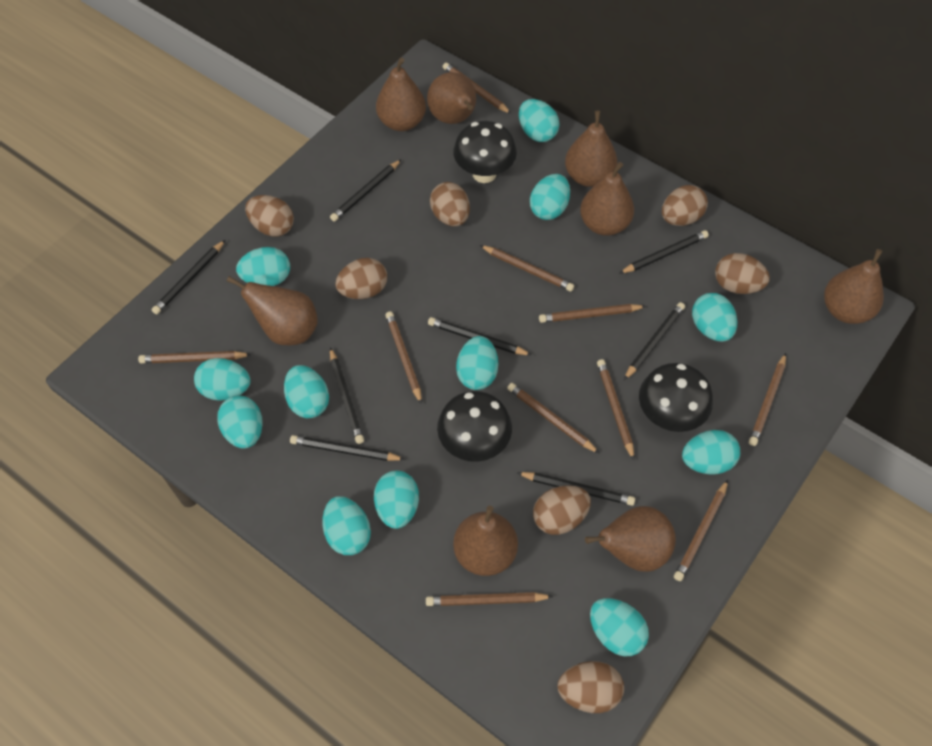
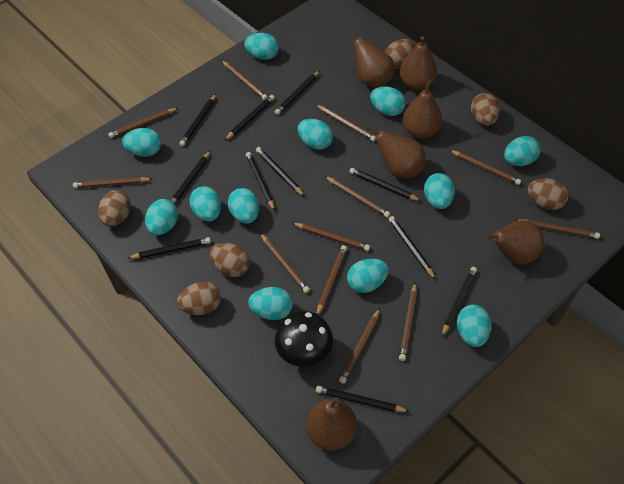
black mushroom: [437,391,512,462] [453,121,517,183] [639,363,713,432] = 3 -> [275,311,333,367] = 1
black pencil: [152,240,225,315] [290,435,405,461] [330,159,401,221] [330,347,364,444] [428,317,532,355] [517,472,635,506] [619,230,709,274] [624,302,685,380] = 8 -> [128,237,211,259] [170,150,211,204] [179,94,216,147] [225,95,275,141] [246,152,275,211] [256,147,305,197] [275,71,320,115] [316,386,410,412] [349,168,421,201] [389,216,436,280] [442,267,477,337] = 11
brown egg: [245,195,294,237] [335,258,387,299] [430,182,470,226] [533,485,591,535] [558,661,624,713] [662,185,708,226] [715,253,770,294] = 7 -> [98,191,131,227] [177,282,221,315] [210,243,250,277] [385,39,415,69] [471,93,500,126] [528,178,569,210] = 6
brown pear: [227,276,318,345] [376,58,426,131] [427,72,476,124] [453,505,518,576] [565,110,617,187] [580,162,634,236] [585,506,676,572] [824,249,884,324] = 8 -> [306,397,357,451] [348,29,394,88] [367,125,425,178] [400,36,438,90] [403,81,442,139] [485,220,544,265] = 6
brown pencil: [138,351,252,363] [385,311,422,405] [426,592,553,606] [443,63,511,114] [480,245,574,291] [507,383,600,454] [539,304,646,323] [597,359,634,460] [674,480,728,581] [749,353,786,446] = 10 -> [73,177,152,188] [108,108,178,138] [221,60,268,100] [260,233,310,293] [292,223,370,251] [316,105,376,141] [316,245,347,315] [325,176,390,218] [339,308,380,384] [399,282,417,361] [449,150,521,185] [515,219,600,239] = 12

